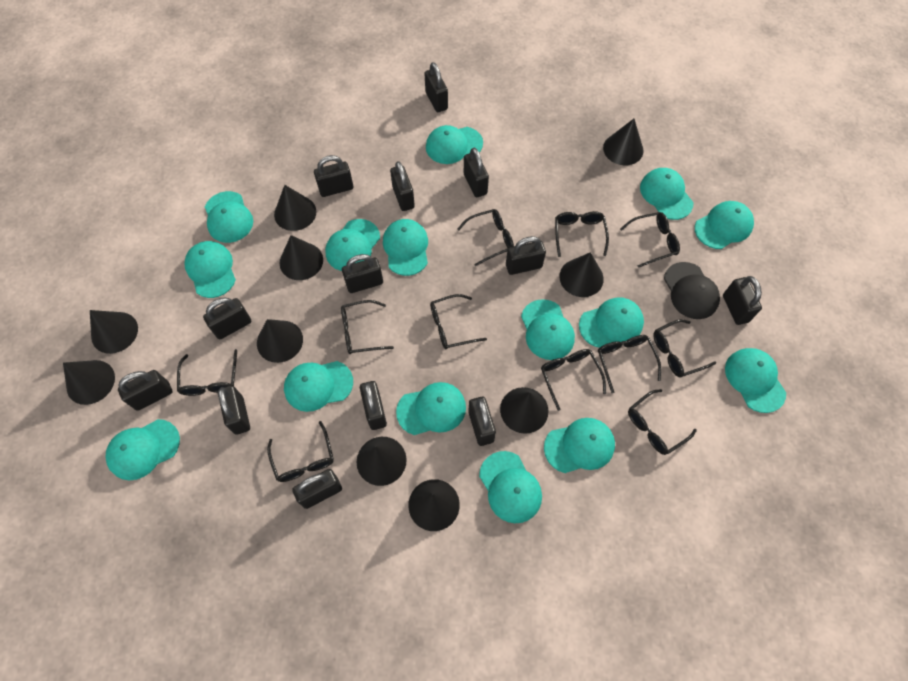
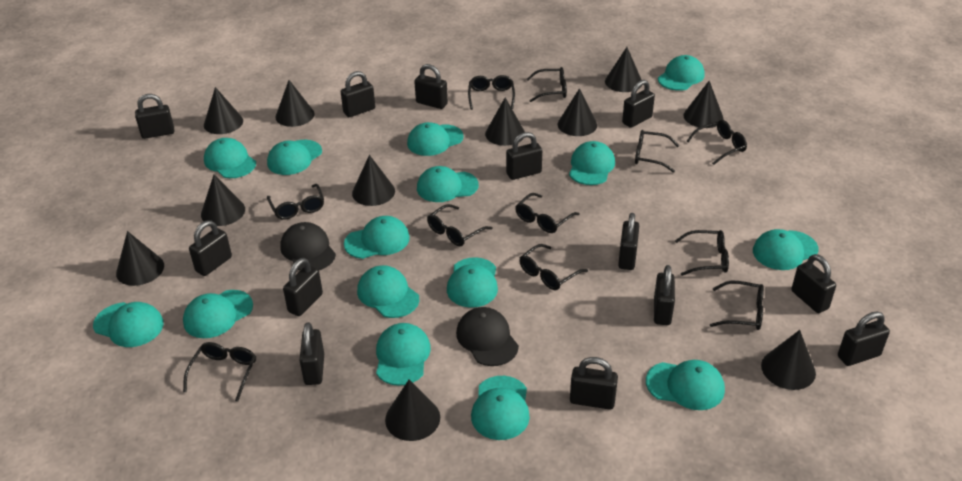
black cap: [664,262,720,319] = 1 -> [280,222,336,270] [456,307,519,366] = 2
black cone: [63,360,115,405] [90,310,138,354] [257,319,303,363] [274,185,316,231] [279,235,323,280] [357,437,407,486] [408,479,460,531] [500,387,548,434] [559,252,604,297] [603,119,643,165] = 10 -> [116,231,164,286] [201,175,245,226] [204,87,243,134] [275,80,315,127] [352,155,395,206] [385,380,440,441] [485,98,525,146] [558,88,597,136] [605,47,641,92] [683,81,723,128] [761,330,816,390] = 11

